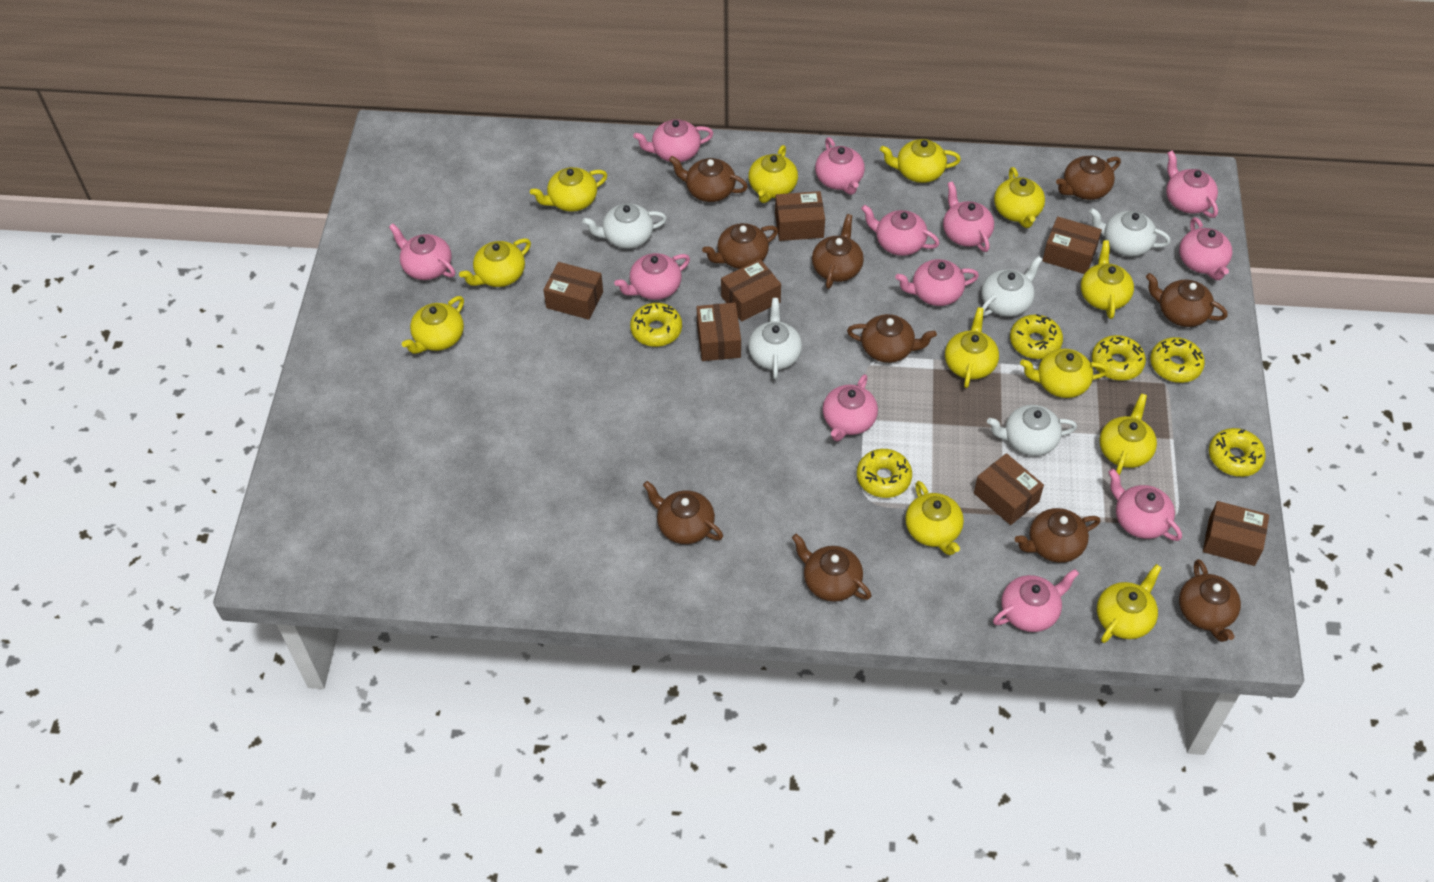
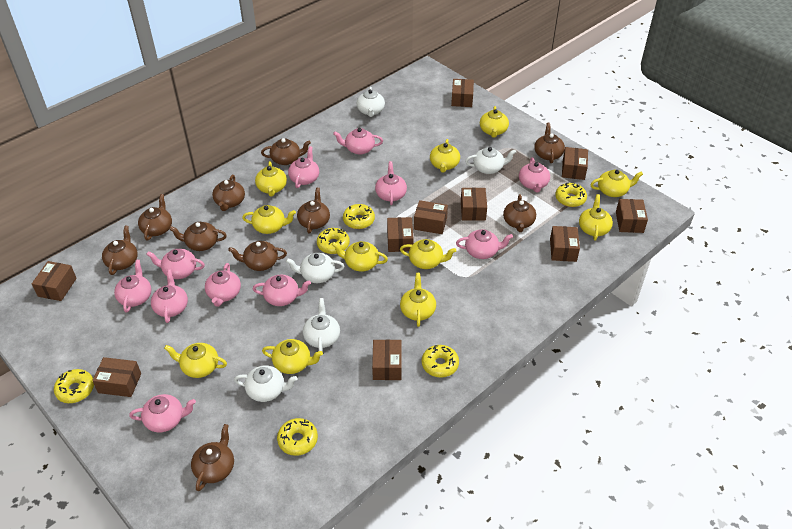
brown box: [544,262,603,320] [697,303,741,361] [721,259,781,322] [775,191,825,241] [974,453,1044,525] [1042,217,1102,274] [1203,501,1269,566] = 7 -> [32,261,77,301] [92,357,141,397] [372,340,402,380] [387,217,413,252] [414,200,448,234] [451,79,474,107] [461,188,487,221] [550,226,580,262] [562,147,588,180] [616,199,648,233] = 10
pink teapot: [389,223,455,280] [614,253,690,300] [633,119,713,162] [815,137,865,195] [823,374,878,441] [861,205,940,256] [895,259,979,306] [943,181,994,252] [993,569,1079,632] [1108,469,1182,541] [1166,150,1218,218] [1179,217,1232,280] = 12 -> [114,260,151,313] [129,394,196,432] [146,249,205,279] [151,269,188,323] [205,263,241,307] [253,275,311,306] [288,146,319,188] [333,128,383,155] [375,161,407,205] [456,229,513,259] [519,157,550,193] = 11
yellow teapot: [402,296,464,354] [459,238,531,287] [530,167,607,212] [748,145,798,203] [880,139,961,183] [905,481,964,555] [945,307,999,388] [994,167,1045,228] [1020,349,1108,398] [1081,240,1134,319] [1097,564,1162,643] [1099,394,1157,475] = 12 -> [164,343,227,378] [242,205,296,234] [255,161,287,197] [262,339,323,374] [332,241,388,272] [400,239,456,269] [400,273,436,327] [430,139,460,173] [480,106,509,138] [579,194,613,241] [590,170,643,197] = 11

